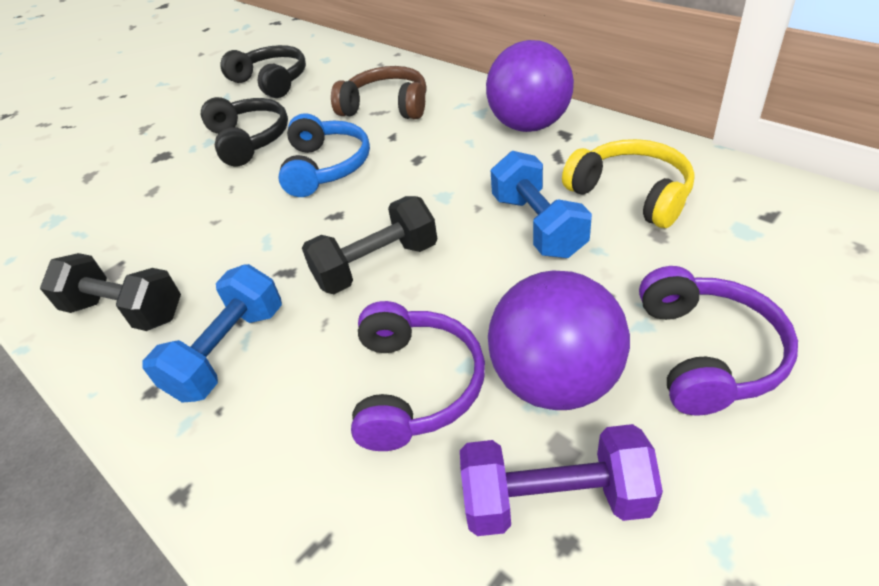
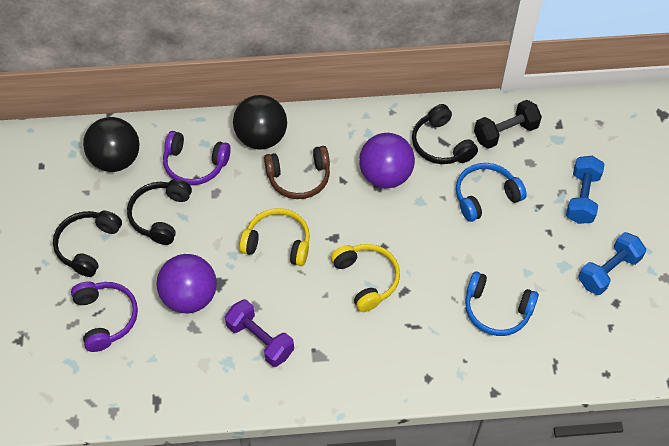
black ball: none = 0 -> [83,117,139,172] [233,95,287,149] = 2
black dumbbell: [40,253,181,331] [302,196,437,294] = 2 -> [474,100,542,149] = 1
black headphones: [201,97,288,166] [220,45,306,98] = 2 -> [53,211,122,277] [127,179,192,245] [412,104,478,164] = 3
blue headphones: [278,113,370,197] = 1 -> [456,163,527,222] [465,271,539,336] = 2
yellow headphones: [562,139,695,228] = 1 -> [239,208,310,266] [331,244,400,312] = 2

